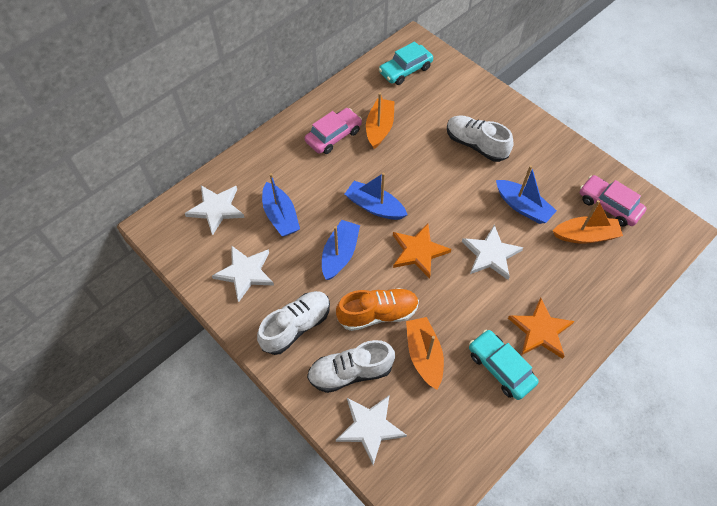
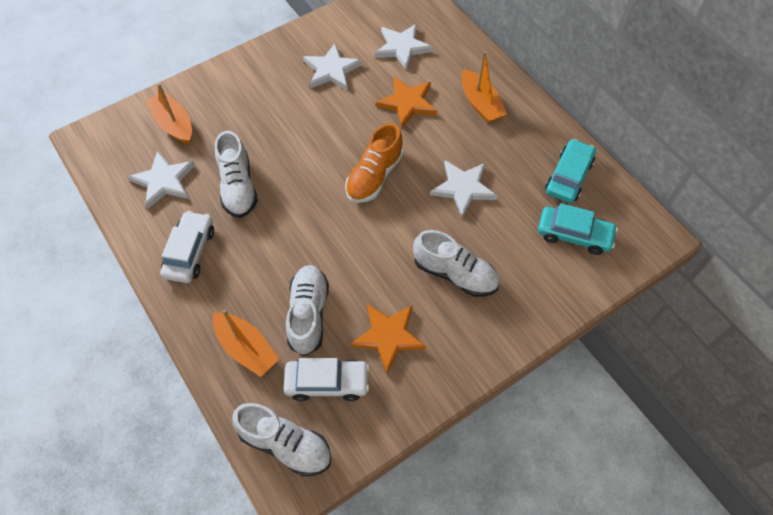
blue boat: [262,173,300,236] [322,220,360,280] [345,173,408,220] [496,165,557,224] = 4 -> none = 0
pink car: [305,108,362,154] [580,175,647,226] = 2 -> none = 0
white car: none = 0 -> [160,211,214,283] [284,358,370,401] = 2
white shoe: [257,291,330,355] [307,340,395,393] [447,115,514,162] = 3 -> [215,131,258,218] [232,403,331,476] [286,265,329,356] [413,230,499,297] = 4

